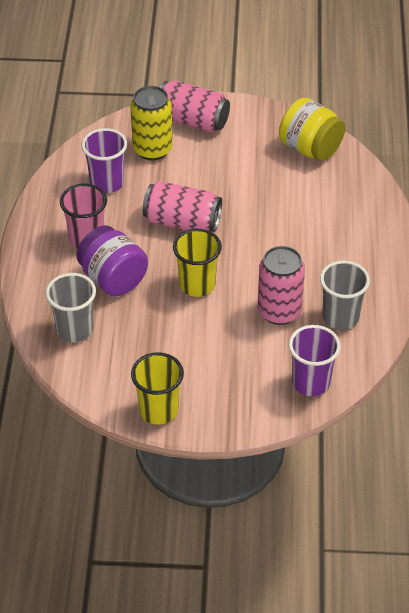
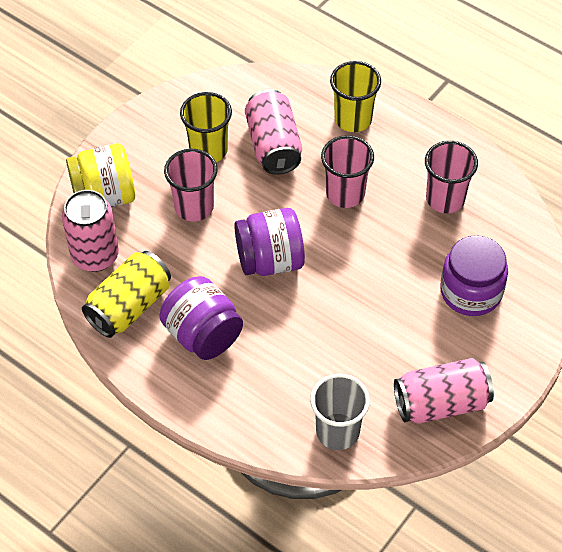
grey cup: [46,273,96,342] [320,260,370,330] = 2 -> [310,374,370,450] = 1
pink cup: [60,184,107,249] = 1 -> [164,149,218,221] [321,135,374,208] [425,141,478,213] = 3
purple cup: [82,128,127,193] [289,325,341,396] = 2 -> none = 0
purple jar: [76,225,148,296] = 1 -> [160,276,243,360] [234,208,305,276] [440,235,508,316] = 3

